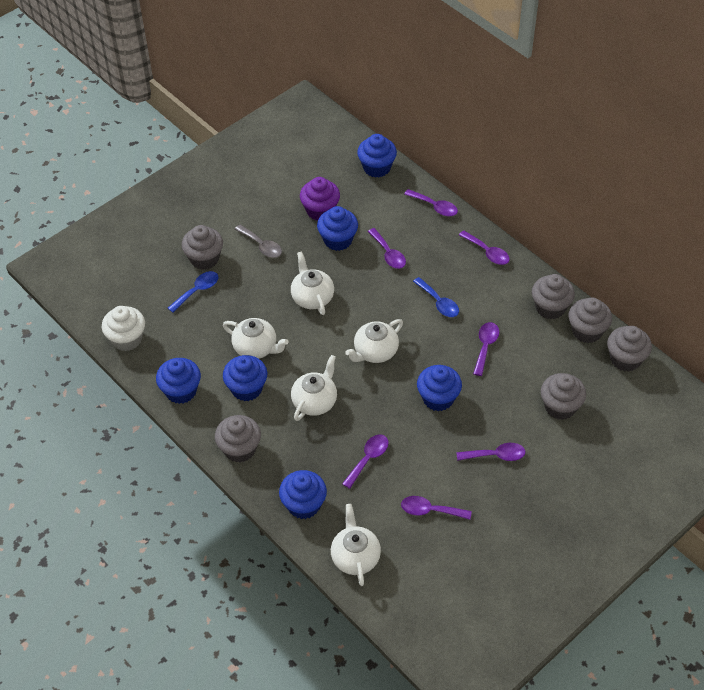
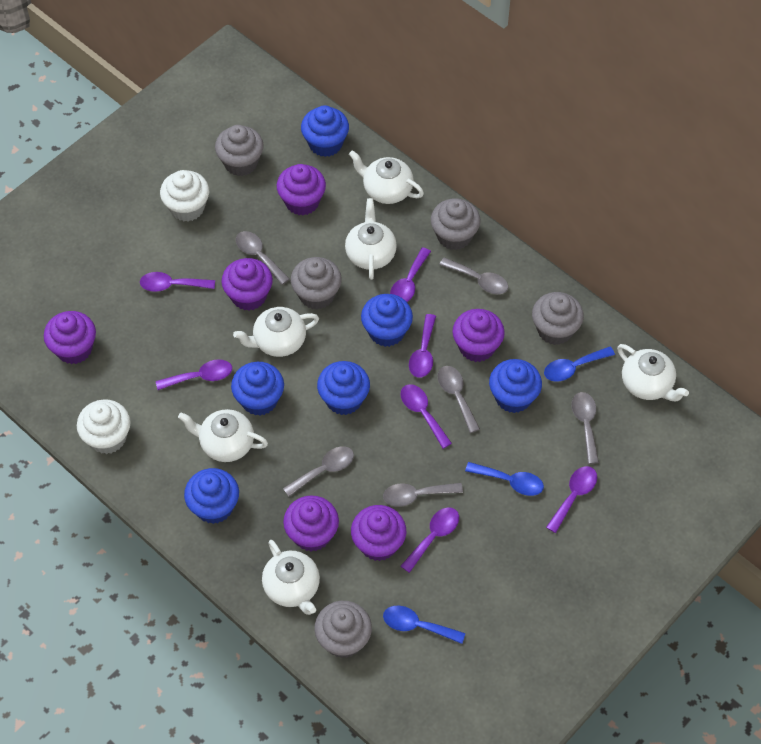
blue spoon: [168,271,219,313] [413,277,459,317] = 2 -> [383,606,465,644] [465,462,544,496] [544,347,615,382] = 3
grey cupcake: [182,225,223,270] [215,415,261,462] [532,274,575,319] [541,373,586,420] [568,297,612,343] [607,326,652,372] = 6 -> [215,125,264,176] [291,257,342,310] [314,601,372,658] [431,199,481,250] [532,292,584,345] = 5
grey spoon: [235,225,282,258] = 1 -> [236,231,290,285] [283,446,354,497] [383,483,463,507] [437,366,480,433] [439,257,508,294] [571,392,599,464] = 6
purple cupcake: [300,177,340,221] = 1 -> [44,311,96,364] [222,258,273,311] [277,164,326,216] [283,495,339,552] [351,505,406,561] [453,309,505,362] = 6
white cupcake: [102,306,145,351] = 1 -> [77,399,131,454] [160,170,209,222] = 2
white teapot: [223,318,288,359] [291,251,334,315] [291,355,337,421] [331,504,381,586] [345,319,403,363] = 5 -> [178,409,268,462] [233,307,319,357] [262,540,320,615] [345,198,397,280] [349,150,424,204] [617,344,689,401] = 6

